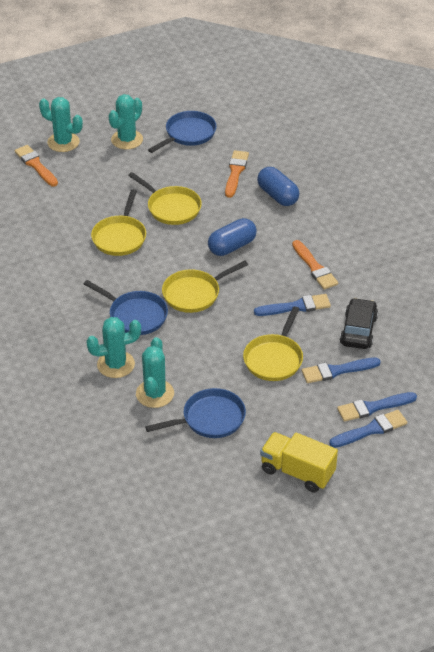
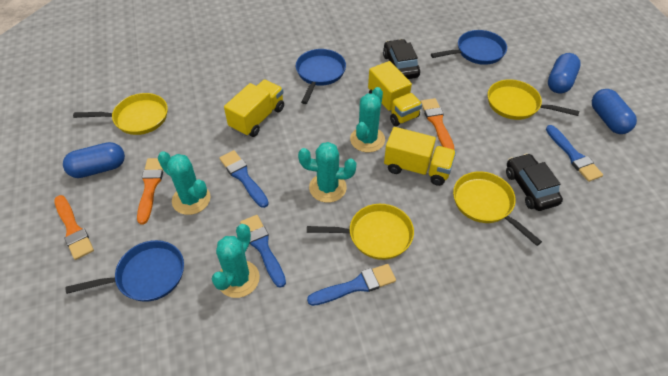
black car: [340,298,378,349] = 1 -> [383,39,420,79] [506,153,563,211] = 2
blue capsule: [208,218,257,256] [257,167,300,206] = 2 -> [63,142,125,178] [548,53,581,94] [592,89,637,134] = 3
yellow truck: [260,432,338,493] = 1 -> [224,80,284,137] [368,61,422,126] [384,127,456,186] = 3

